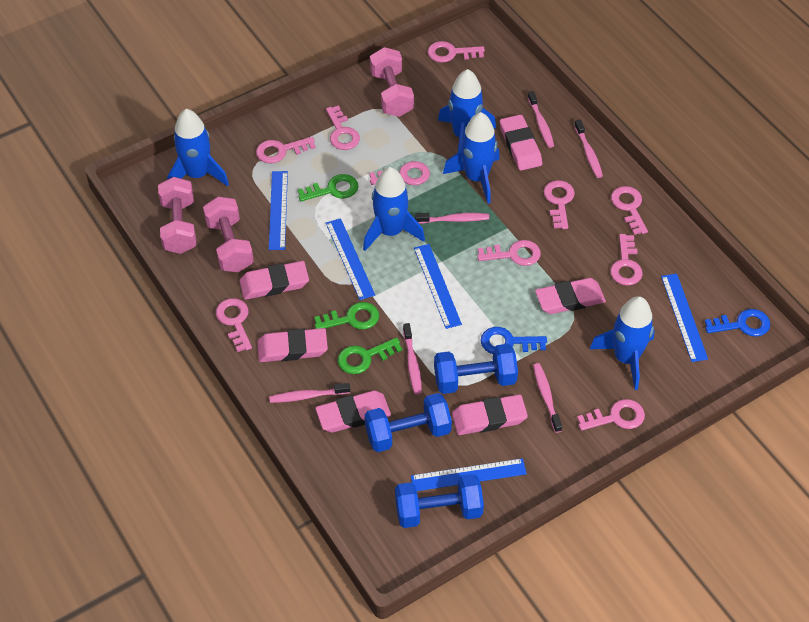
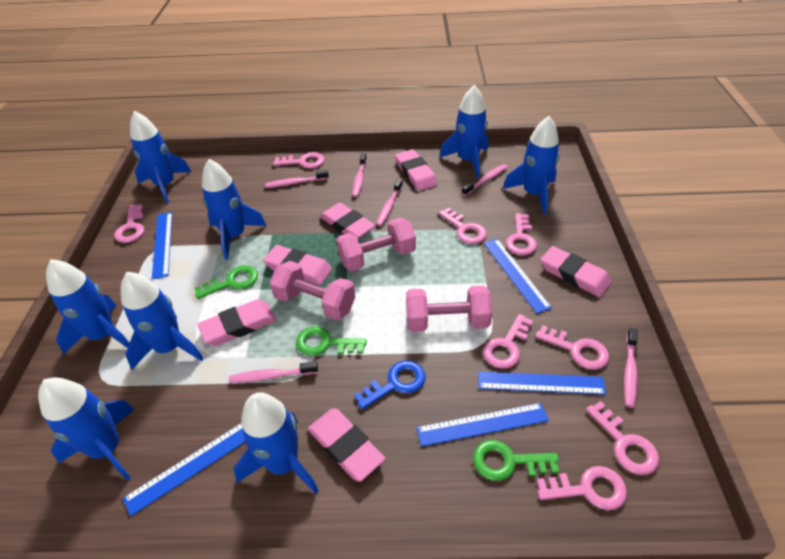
blue dumbbell: [365,393,452,452] [395,474,484,528] [434,344,518,394] = 3 -> none = 0
blue key: [481,327,547,354] [705,309,770,337] = 2 -> [354,360,426,409] = 1
blue rocket: [167,109,229,186] [363,167,425,251] [438,69,496,152] [443,112,500,203] [590,296,655,390] = 5 -> [38,378,135,481] [46,259,129,354] [121,272,204,370] [130,111,191,203] [202,159,266,260] [234,392,319,494] [440,85,488,178] [503,116,560,214] = 8
pink key: [216,298,252,352] [256,137,316,163] [326,105,360,150] [369,161,430,185] [428,41,485,63] [477,240,541,266] [544,180,575,229] [577,399,645,431] [610,234,643,286] [611,186,648,235] = 10 -> [114,204,144,243] [273,152,325,168] [439,208,487,244] [483,314,533,368] [506,213,537,255] [535,325,609,370] [536,466,627,510] [586,401,659,475] = 8

